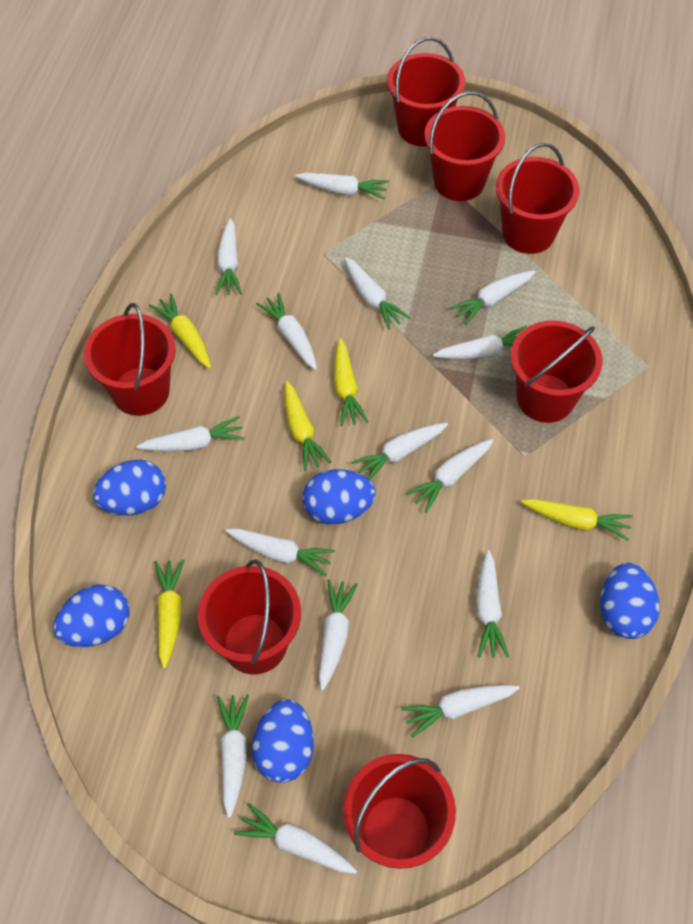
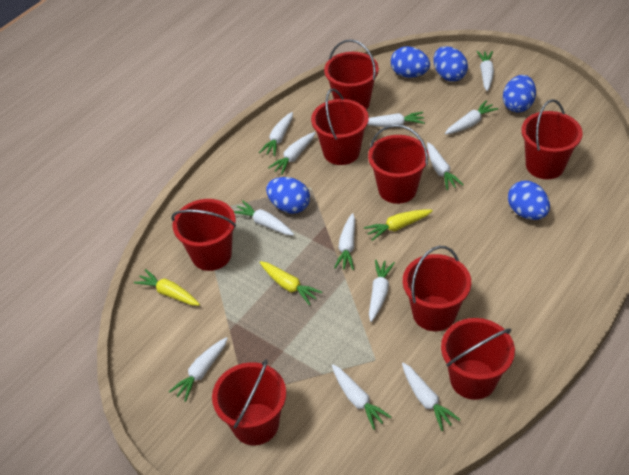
red bucket: [84,303,176,416] [198,559,301,674] [343,754,456,869] [387,37,465,146] [424,91,505,201] [496,143,580,254] [511,320,602,423] = 7 -> [171,199,236,271] [212,359,286,445] [311,89,369,165] [324,39,379,110] [368,124,429,204] [403,245,471,331] [441,318,515,400] [521,99,583,179] = 8
white carrot: [137,416,245,452] [215,218,242,295] [217,695,249,818] [225,529,335,576] [234,803,357,874] [256,293,317,370] [295,173,389,199] [319,579,358,690] [345,257,410,330] [351,423,448,480] [401,685,520,738] [406,439,493,513] [433,326,527,359] [449,270,536,325] [476,550,509,658] = 15 -> [169,337,228,402] [234,201,294,235] [259,112,293,157] [268,132,315,175] [332,364,391,430] [334,213,355,270] [367,112,425,127] [369,260,395,322] [402,363,460,431] [427,142,464,190] [445,100,498,134] [477,51,494,91] = 12
yellow carrot: [149,293,211,369] [154,560,185,669] [284,381,331,471] [334,338,368,426] [521,499,633,541] = 5 -> [134,269,200,306] [260,261,322,305] [364,209,433,241] = 3

